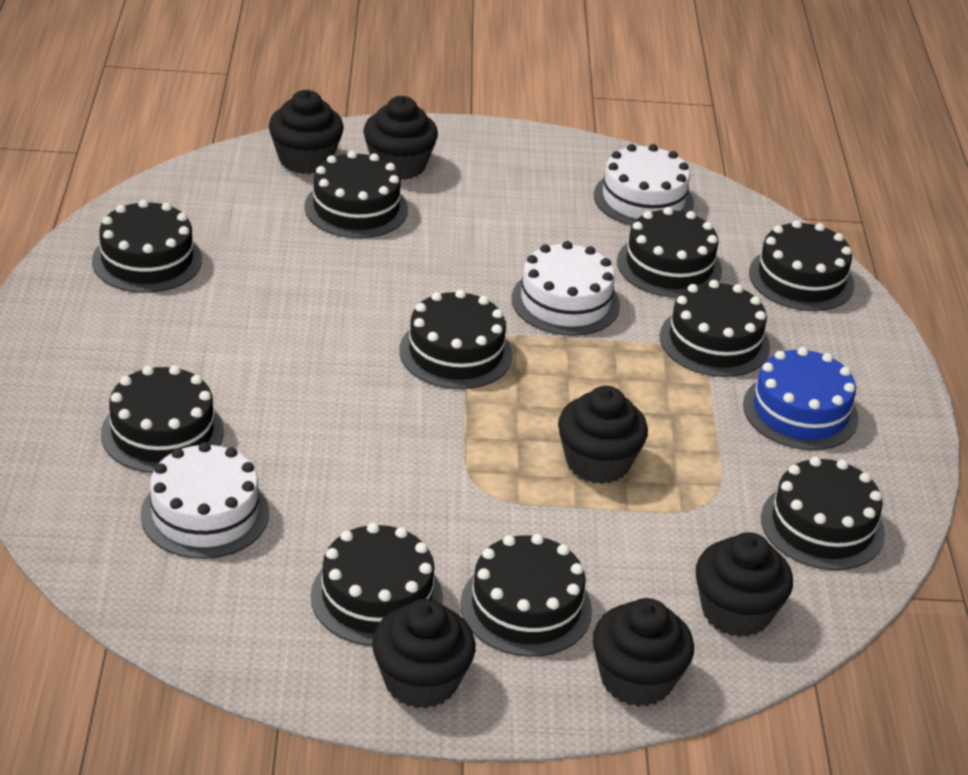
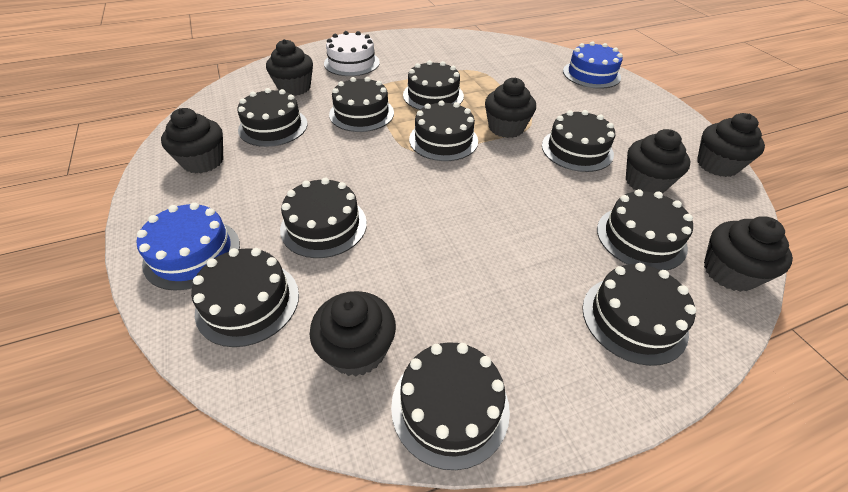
black cupcake: [269,90,344,174] [364,96,438,180] [372,599,476,709] [558,386,648,484] [592,598,694,707] [696,532,793,637] = 6 -> [161,108,223,173] [266,39,313,96] [310,291,396,376] [485,78,536,138] [626,129,690,194] [697,113,765,177] [704,216,793,292] = 7
blue cake: [743,347,859,450] = 1 -> [137,202,240,291] [563,42,623,89] = 2
white cake: [141,442,269,559] [512,241,620,336] [594,144,694,226] = 3 -> [324,31,380,76] = 1

